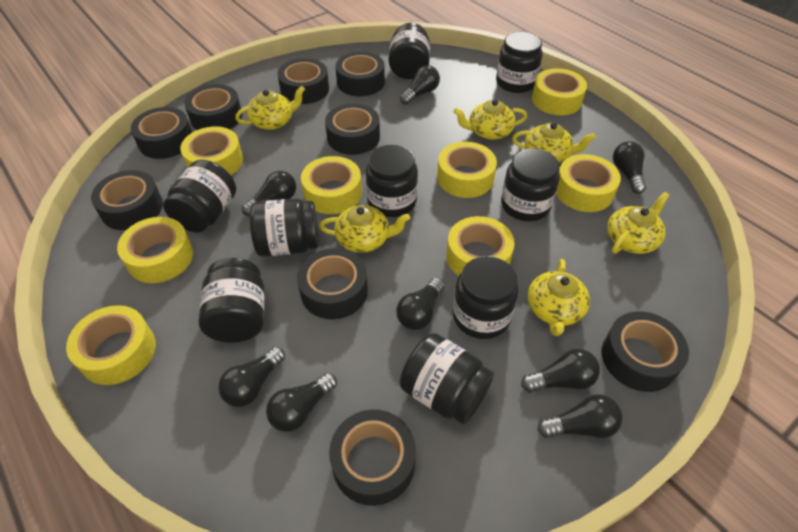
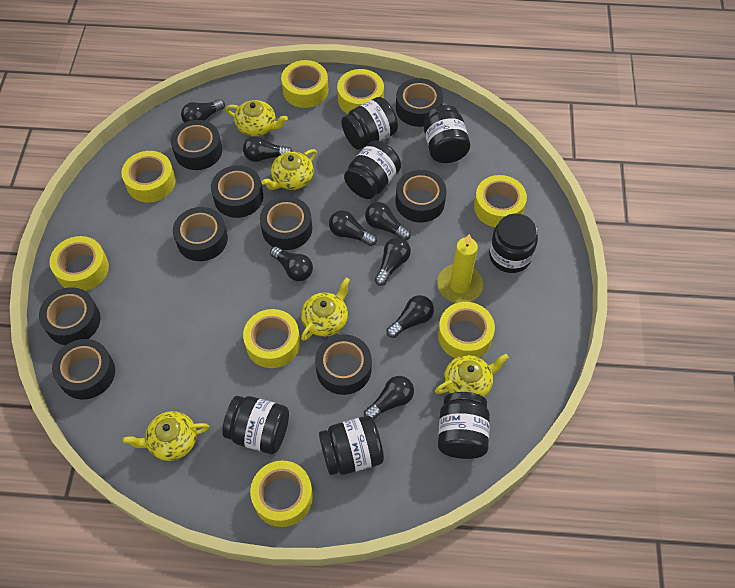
black jar: [163,160,236,233] [198,258,264,343] [250,198,318,257] [366,145,418,217] [389,23,430,79] [400,333,494,424] [453,256,518,339] [496,32,542,93] [501,148,560,221] = 9 -> [222,396,289,454] [319,416,384,475] [341,97,398,150] [344,141,401,199] [424,105,470,163] [438,392,490,459] [489,214,538,273] = 7
yellow candle: none = 0 -> [437,234,483,303] = 1
yellow teapot: [235,86,305,130] [319,205,410,253] [453,99,527,140] [512,122,596,163] [528,259,590,336] [607,192,669,254] = 6 -> [123,411,209,461] [226,100,288,137] [262,149,317,190] [301,278,350,341] [435,354,509,397] = 5

